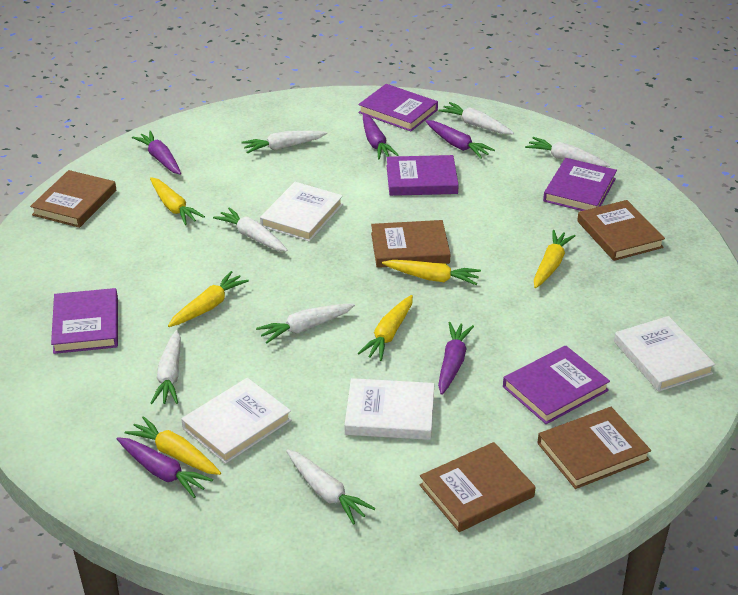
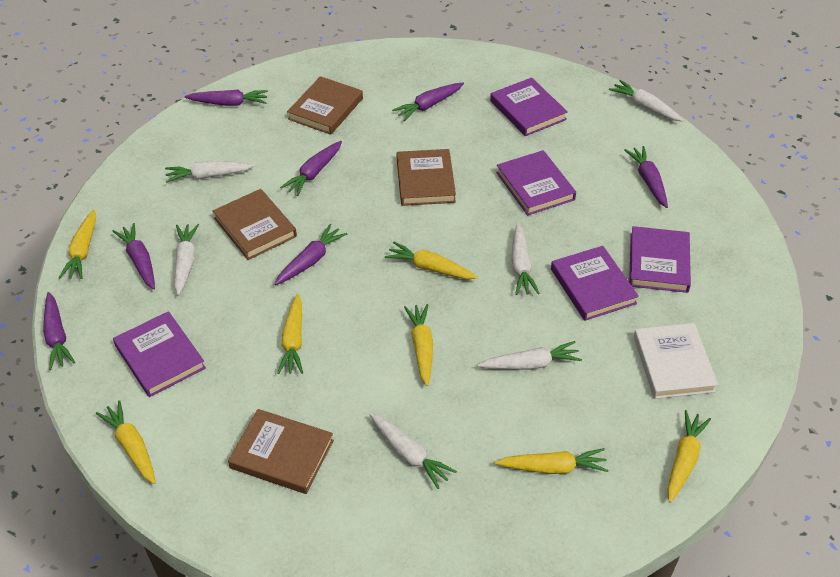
brown book: [30,170,116,228] [371,220,450,268] [419,442,536,532] [538,407,651,489] [577,200,665,261] = 5 -> [213,189,297,260] [228,409,334,494] [287,76,363,135] [397,149,456,206] = 4
purple carrot: [117,437,213,498] [132,131,181,175] [363,113,399,159] [425,120,495,159] [438,322,474,395] = 5 -> [43,292,75,370] [112,223,155,290] [184,90,268,106] [275,224,347,285] [280,141,342,196] [392,82,464,121] [624,146,668,208] = 7
white book: [181,378,292,464] [260,182,343,242] [345,378,435,440] [614,316,715,392] = 4 -> [634,323,718,399] = 1
white carrot: [151,330,181,404] [213,207,287,251] [242,131,327,154] [256,304,355,343] [286,449,375,525] [438,102,514,134] [525,137,611,167] = 7 -> [165,161,255,183] [174,224,199,296] [369,413,457,489] [478,341,582,370] [511,223,540,295] [609,80,684,122] = 6
yellow carrot: [125,416,221,475] [150,177,205,225] [168,271,249,327] [358,295,413,361] [382,260,481,285] [534,230,576,288] = 6 -> [59,209,96,279] [96,400,156,484] [277,294,303,374] [385,242,478,279] [404,304,433,386] [495,448,609,474] [667,410,711,503] = 7

